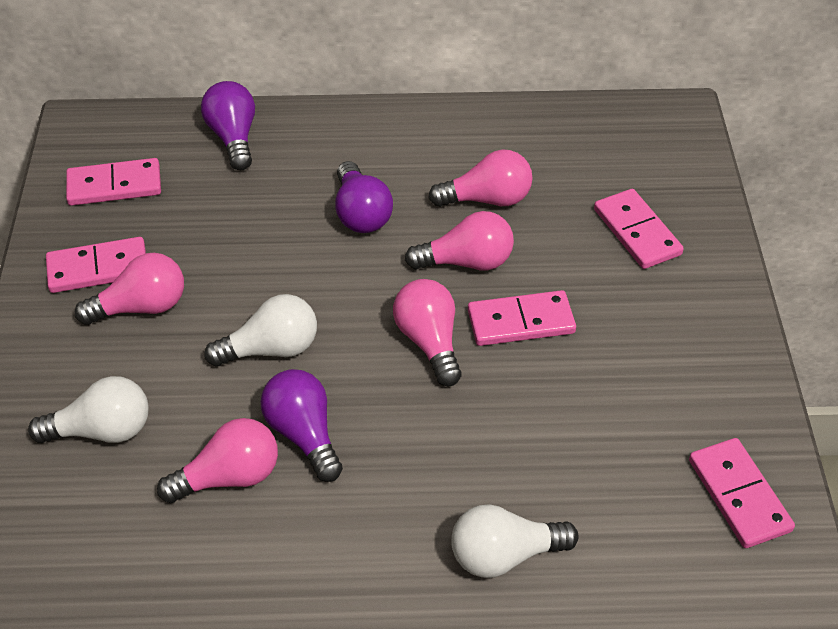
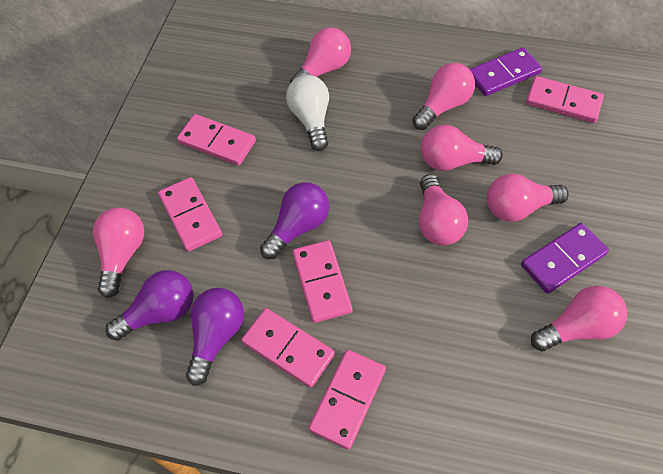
pink domino: [46,237,146,293] [66,158,161,206] [468,290,576,346] [594,189,684,269] [689,438,795,548] = 5 -> [158,177,222,252] [177,114,256,166] [241,308,335,388] [292,240,352,323] [309,350,386,450] [526,76,604,123] = 6
pink light bulb: [75,253,184,325] [157,418,278,503] [393,279,462,386] [405,211,514,270] [428,150,533,207] = 5 -> [93,207,144,298] [290,27,351,83] [412,63,475,130] [419,174,468,245] [421,125,503,171] [487,174,569,222] [531,286,627,352] = 7
purple domino: none = 0 -> [470,48,542,96] [521,223,609,294] = 2
white light bulb: [28,376,148,443] [205,294,317,366] [451,504,578,578] = 3 -> [286,75,329,151] = 1

